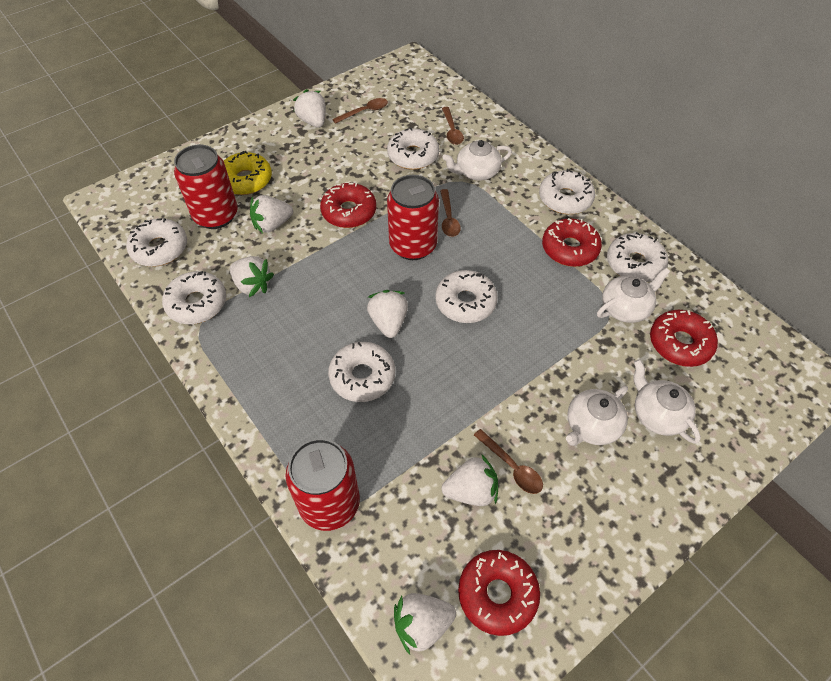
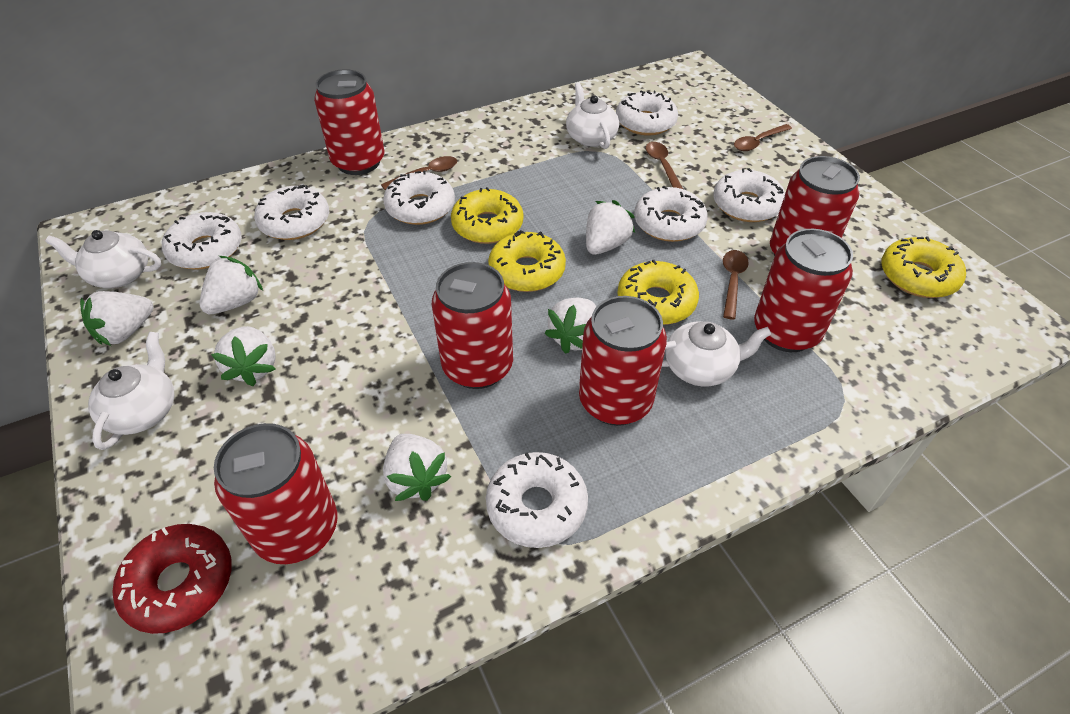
red can: [174,145,238,229] [286,438,360,531] [387,175,439,260] = 3 -> [214,423,337,564] [314,69,384,175] [432,262,513,389] [579,296,667,426] [754,229,853,352] [770,156,860,256] = 6
red donut: [320,183,376,228] [458,550,540,636] [542,218,602,267] [650,310,718,367] = 4 -> [113,524,232,634] = 1
yellow donut: [224,151,272,195] = 1 -> [451,187,523,244] [488,230,566,292] [617,260,699,325] [881,237,966,298] = 4

